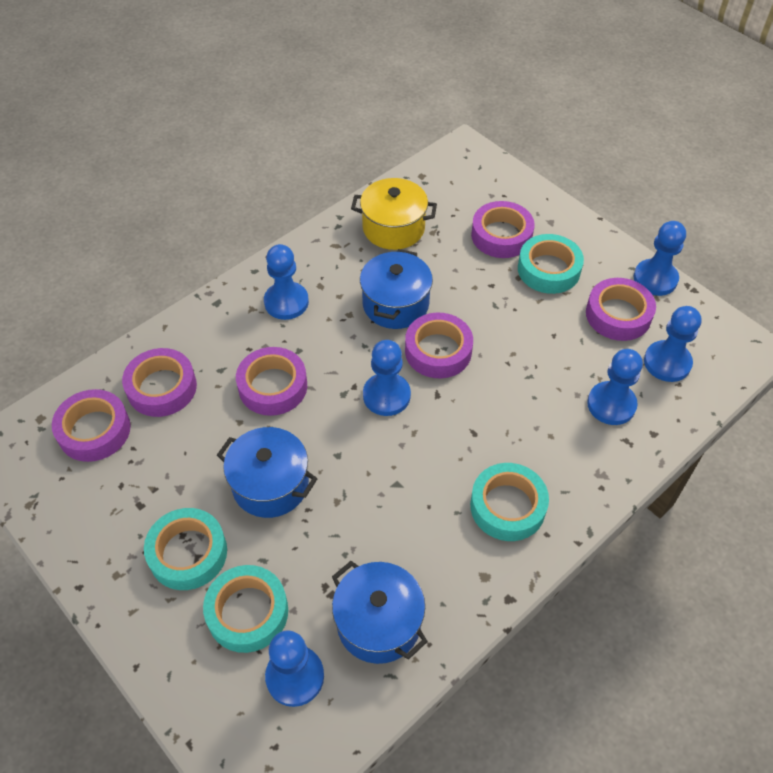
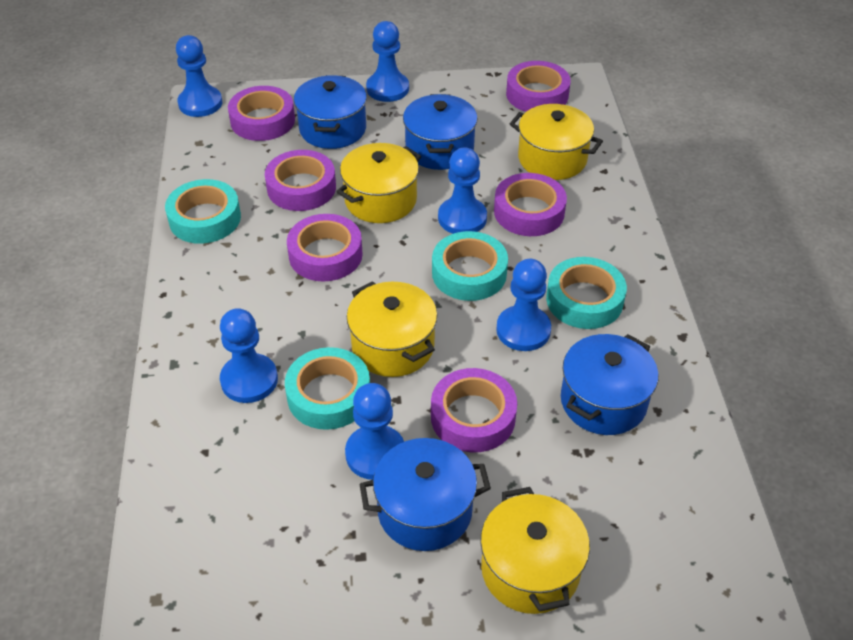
blue pot: [217,427,318,518] [332,561,428,664] [360,249,433,329] = 3 -> [294,75,367,149] [359,438,491,551] [403,94,478,170] [561,334,658,435] = 4
yellow pot: [351,178,437,250] = 1 -> [336,143,421,223] [347,281,437,377] [480,487,590,614] [510,104,603,180] = 4

